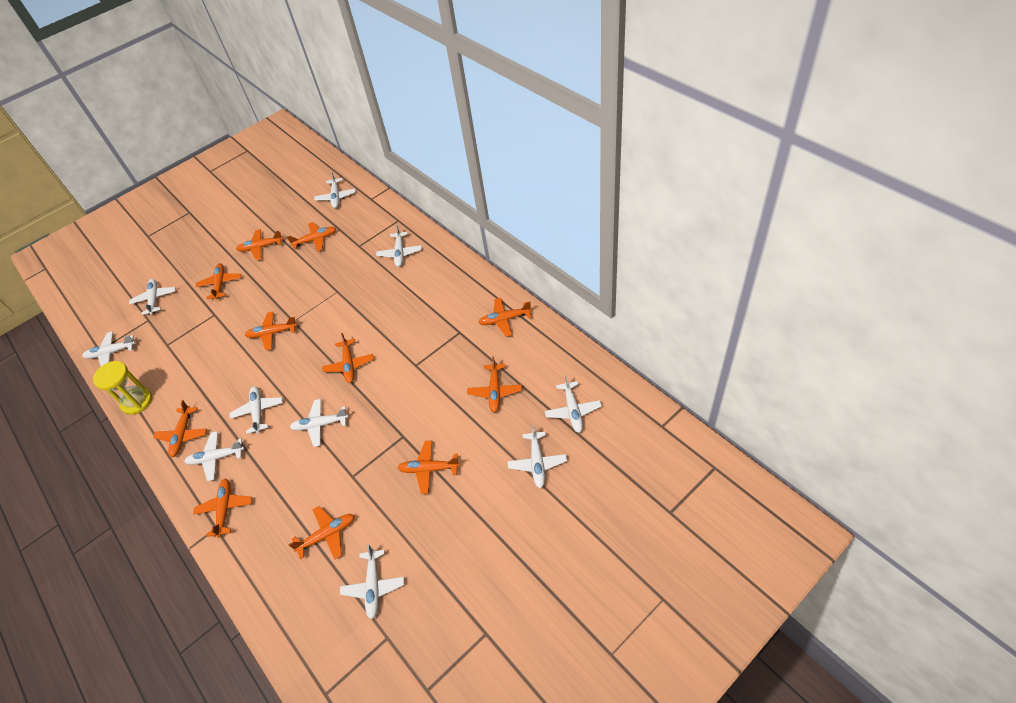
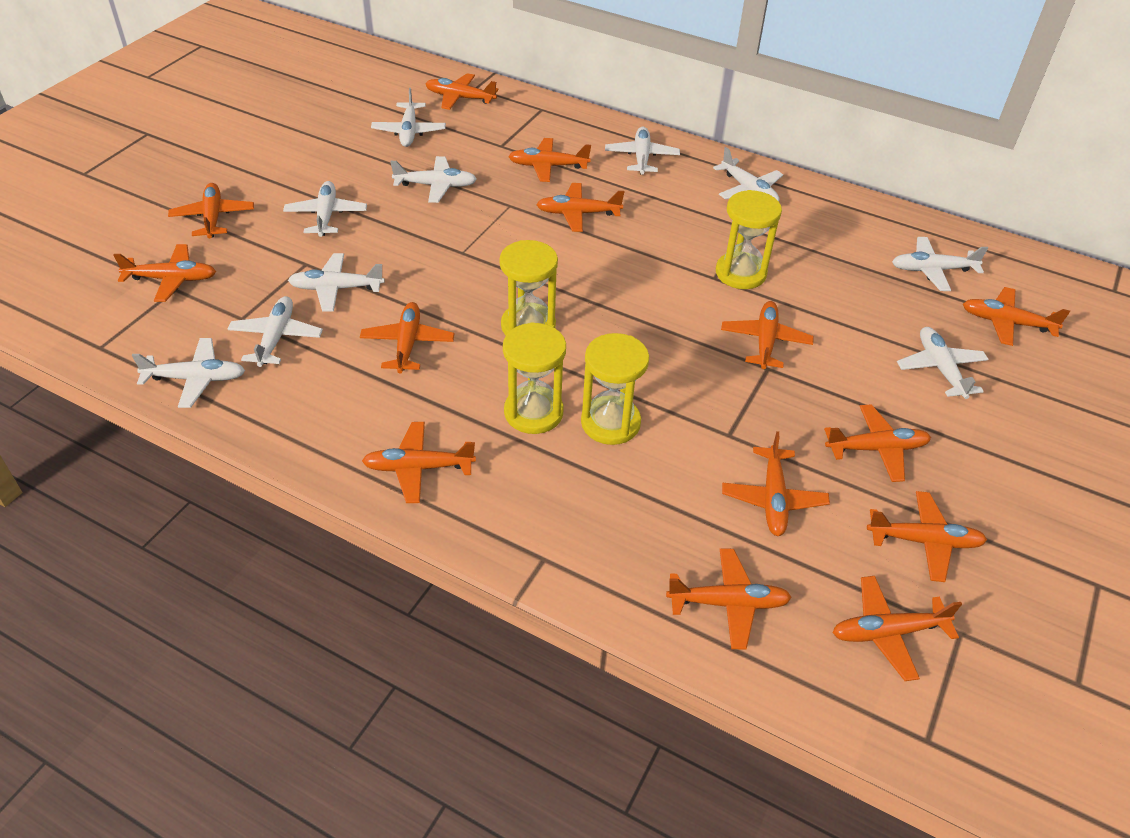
orange plane: [153,400,207,457] [193,478,252,538] [196,263,241,300] [236,229,283,260] [245,312,297,350] [287,222,336,252] [289,506,355,560] [322,333,374,383] [397,440,460,494] [467,356,522,412] [478,298,532,337] = 11 -> [113,244,216,302] [168,183,254,238] [360,302,454,373] [362,422,476,503] [426,73,498,110] [508,138,591,182] [536,183,624,232] [666,548,792,650] [721,301,814,369] [722,431,830,536] [824,404,931,482] [833,576,962,681] [867,491,987,582] [963,287,1070,346] = 14
yellow hourglass: [93,361,152,415] = 1 -> [500,240,558,336] [503,322,566,434] [581,333,649,445] [716,190,782,289] = 4

